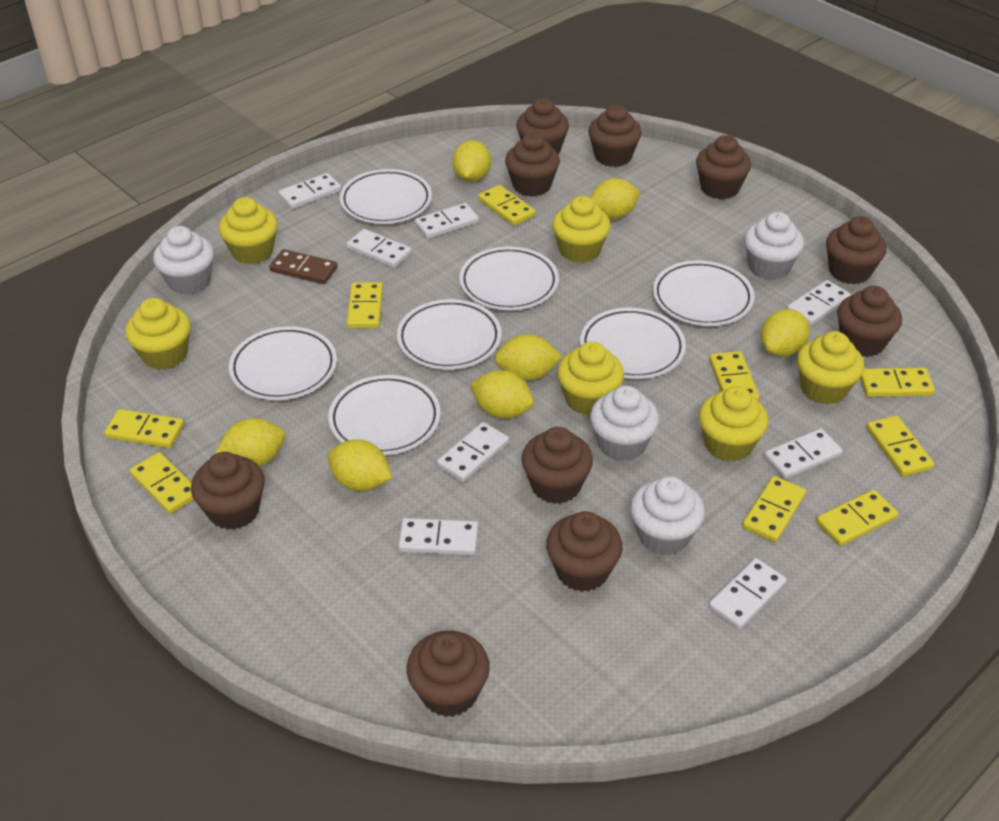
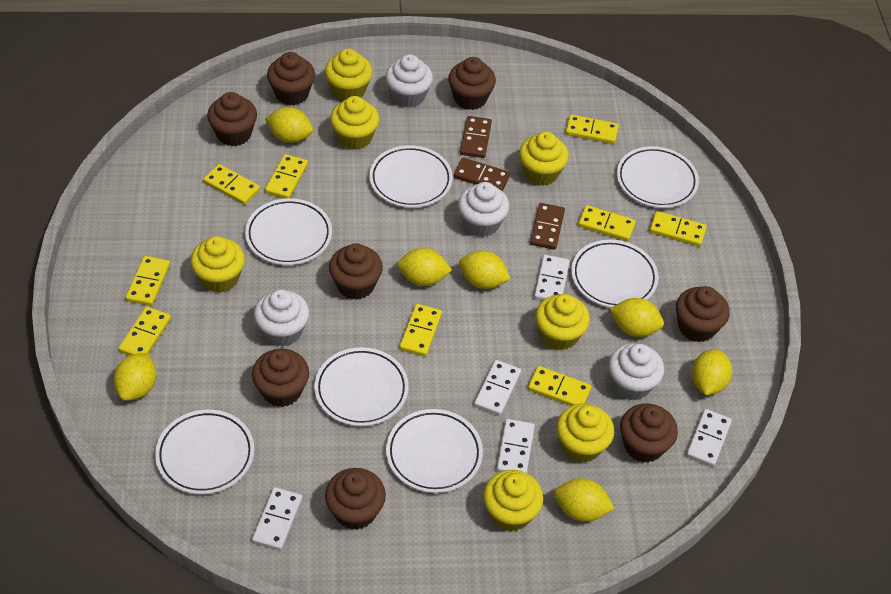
brown cupcake: [191,452,265,530] [407,631,490,717] [505,133,560,197] [516,98,569,155] [521,427,593,504] [546,511,623,592] [588,104,642,167] [696,135,751,199] [826,216,887,284] [837,286,902,357] = 10 -> [207,92,257,146] [252,349,309,407] [267,52,315,105] [325,468,386,530] [329,243,383,300] [448,57,496,110] [620,403,678,463] [676,286,730,342] = 8
brown domino: [269,249,337,284] = 1 -> [454,157,510,191] [460,116,492,158] [530,203,565,250] = 3
white domino: [278,173,341,209] [346,229,411,268] [398,518,478,555] [414,203,479,239] [437,422,509,482] [708,558,787,629] [764,428,843,479] [787,280,851,326] = 8 -> [252,487,302,550] [474,360,521,416] [496,419,535,473] [534,255,570,301] [686,409,732,467] = 5
yellow cupcake: [125,298,191,370] [219,197,278,264] [552,196,611,263] [557,342,624,415] [699,386,768,462] [797,331,864,405] = 6 -> [190,236,245,293] [325,49,373,101] [330,96,379,150] [483,470,543,532] [519,132,569,186] [535,294,590,350] [557,403,614,463] = 7

